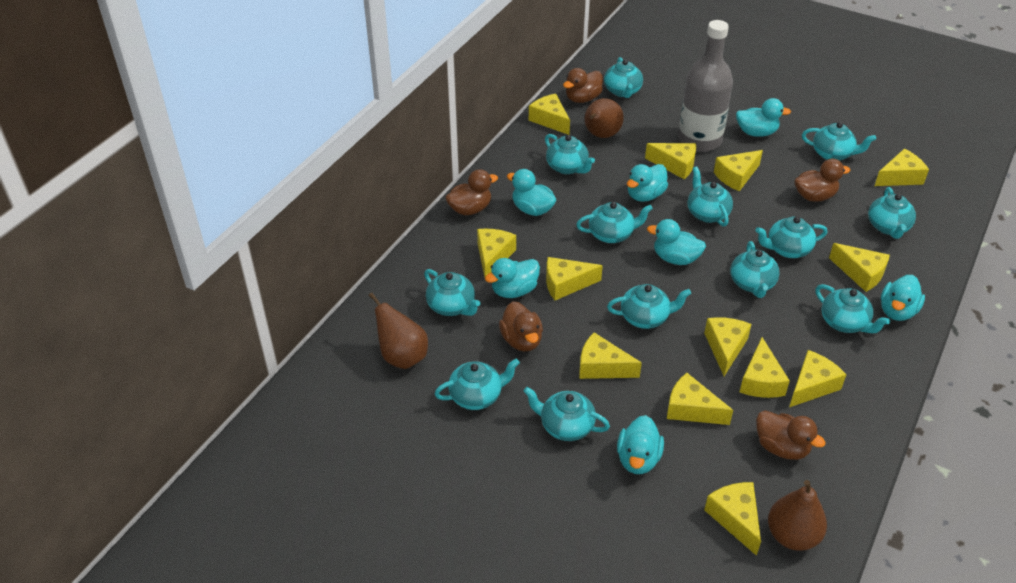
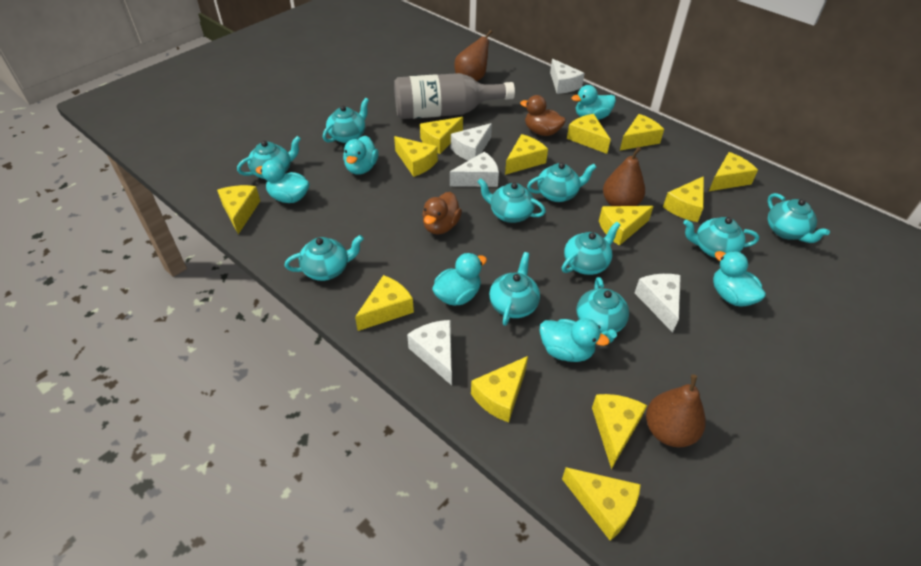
brown duck: [445,169,498,215] [499,301,543,351] [563,68,603,103] [756,411,826,460] [794,159,850,202] = 5 -> [422,192,462,234] [520,95,566,136] = 2
turquoise duck: [485,258,540,298] [507,169,556,216] [617,415,664,474] [627,164,668,202] [647,219,706,265] [736,98,791,137] [881,275,925,321] = 7 -> [255,160,310,203] [343,136,379,175] [432,253,487,306] [539,318,610,362] [571,85,616,120] [713,251,766,307] = 6
turquoise teapot: [424,269,481,316] [435,359,520,410] [523,387,610,441] [545,134,595,174] [576,202,653,243] [604,57,643,98] [607,284,691,329] [688,166,733,226] [730,241,780,298] [755,217,827,258] [802,122,876,161] [815,284,890,333] [868,187,916,239] = 13 -> [237,136,301,179] [284,235,364,281] [323,98,369,143] [477,178,546,223] [489,252,540,326] [527,163,597,202] [562,222,620,275] [577,277,629,343] [683,217,759,258] [768,193,830,243] = 10
white cheese: none = 0 -> [407,320,452,385] [450,151,499,187] [451,123,492,161] [550,59,585,94] [635,274,681,333] = 5

